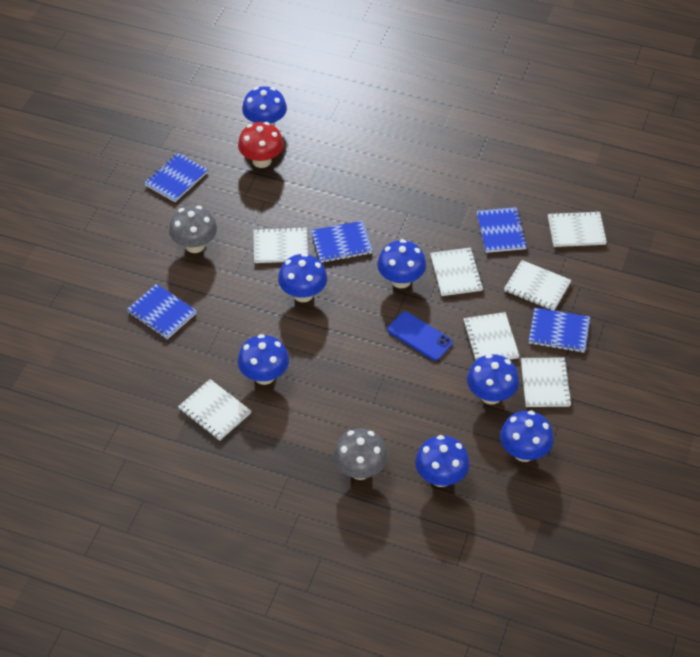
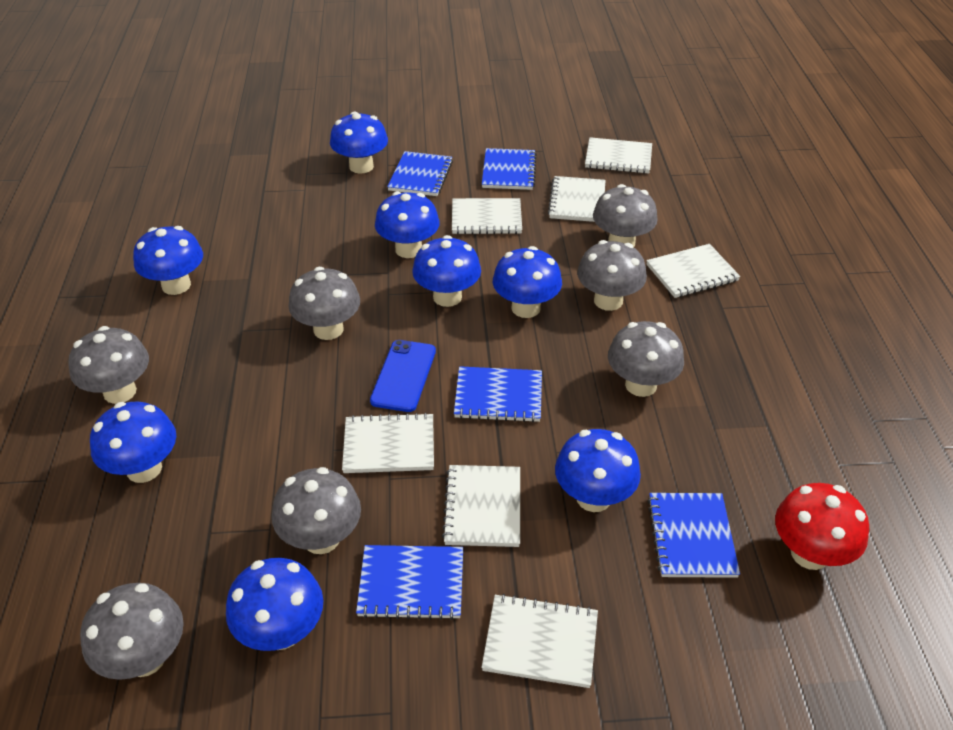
blue mushroom: [238,334,289,385] [242,86,287,126] [278,253,327,302] [377,239,426,288] [415,435,470,487] [467,354,519,405] [500,411,554,462] = 7 -> [90,401,176,483] [133,226,203,295] [226,558,323,651] [330,112,388,174] [375,191,440,258] [412,235,481,307] [493,246,562,318] [555,429,641,512] = 8
grey mushroom: [169,206,217,253] [333,429,387,480] = 2 -> [69,326,149,404] [80,583,184,680] [272,467,361,554] [288,267,360,340] [577,240,647,311] [593,184,658,247] [608,321,684,397] = 7

